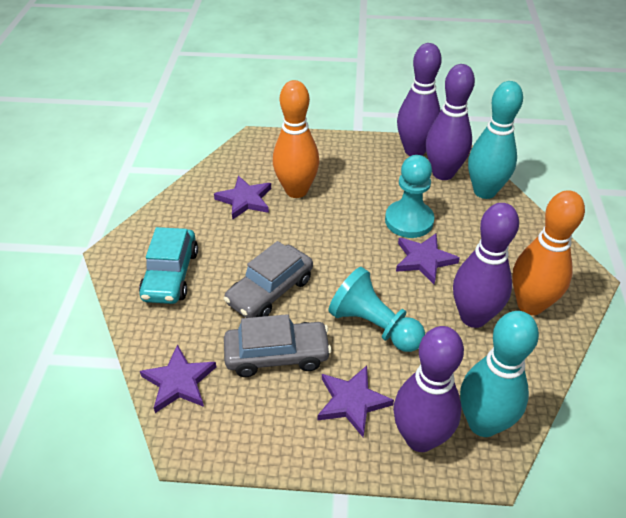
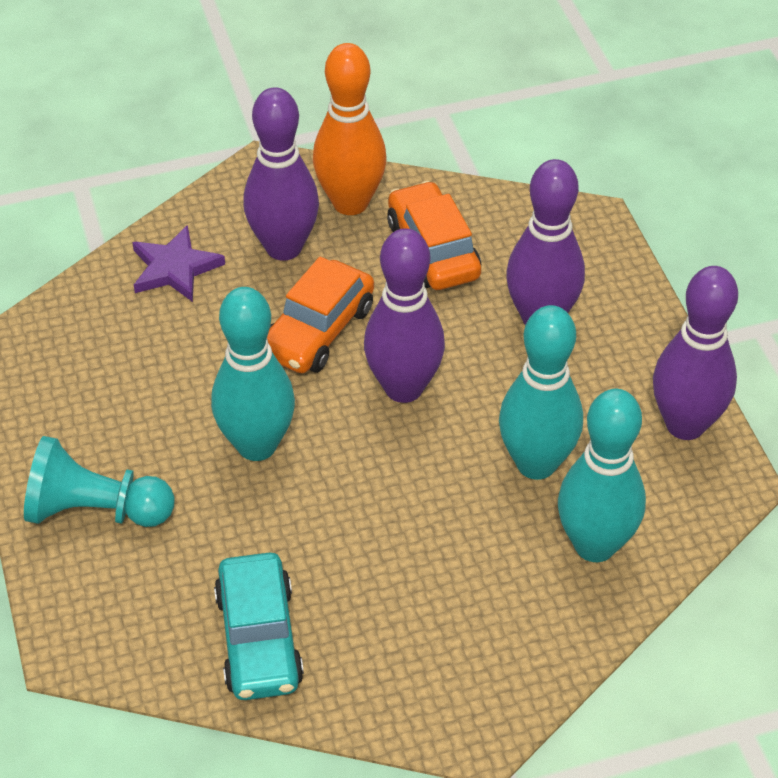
grey car: [224,241,313,318] [224,314,332,377] = 2 -> none = 0
orange bowling pin: [273,80,319,198] [512,191,585,315] = 2 -> [313,43,387,215] = 1
orange car: none = 0 -> [267,257,374,373] [387,181,481,290] = 2
purple star: [140,344,216,413] [214,176,271,220] [318,366,394,438] [396,234,460,284] = 4 -> [132,225,225,302] = 1
turquoise bowling pin: [460,311,539,437] [468,81,523,199] = 2 -> [211,287,295,461] [499,305,583,480] [558,389,646,562] = 3
turquoise pawn: [329,267,425,352] [385,155,435,238] = 2 -> [24,436,175,527] = 1

